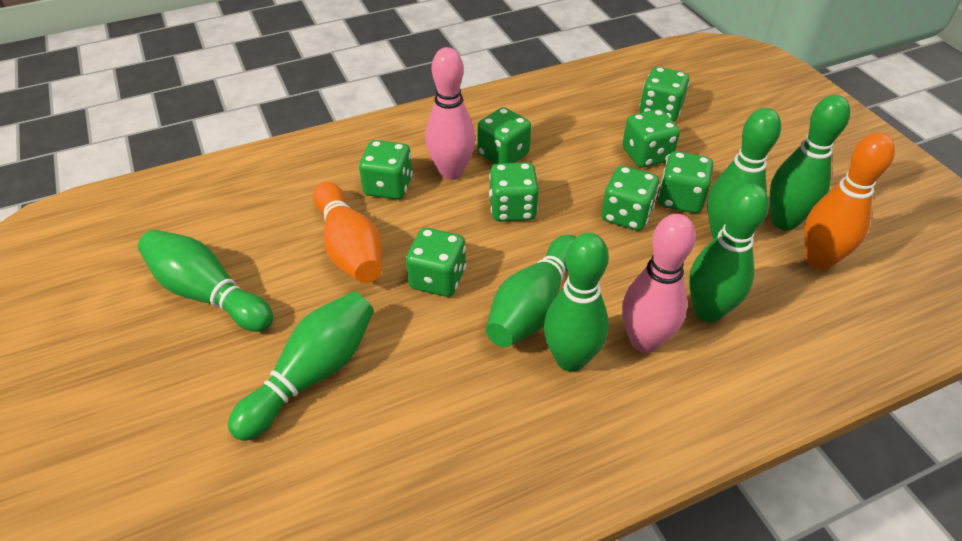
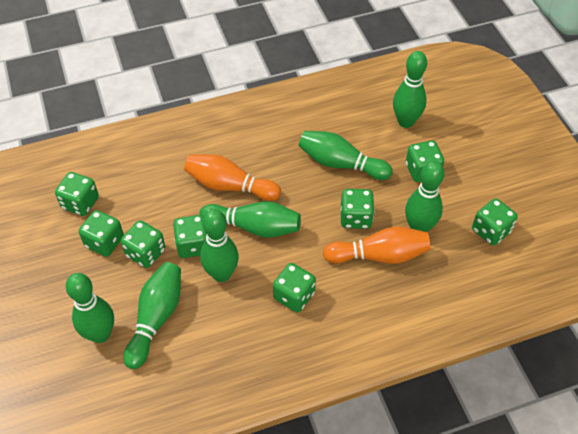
pink bowling pin: [425,47,475,180] [622,214,696,353] = 2 -> none = 0

